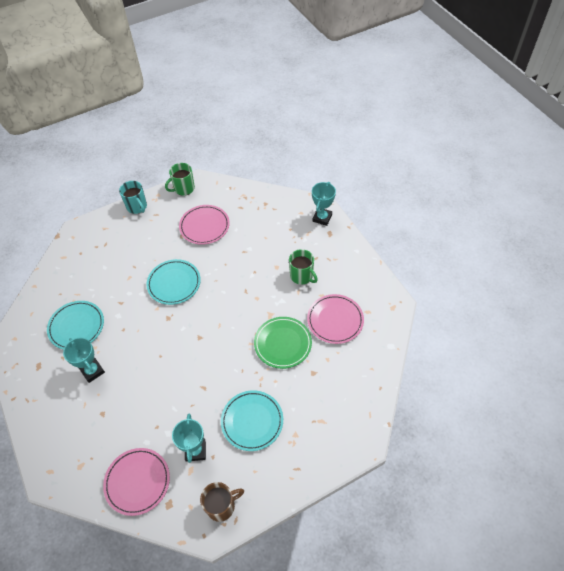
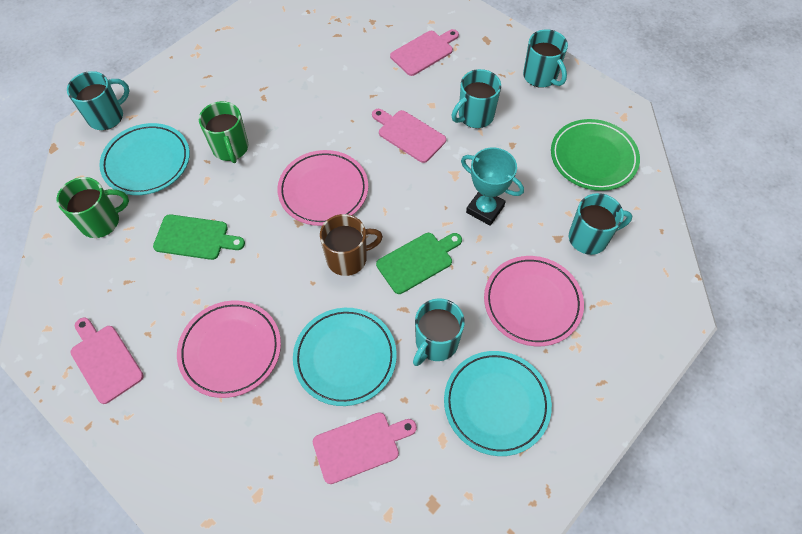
green cutting board: none = 0 -> [153,214,245,260] [376,233,462,294] = 2
pink cutting board: none = 0 -> [70,318,144,404] [313,412,417,484] [372,109,446,163] [390,29,459,76] = 4
turquoise mug: [119,181,147,214] = 1 -> [67,71,129,130] [413,298,465,366] [452,69,501,128] [523,29,568,88] [569,193,632,255] = 5
turquoise trophy: [63,338,105,383] [172,414,206,463] [312,182,336,226] = 3 -> [461,147,524,226] = 1

